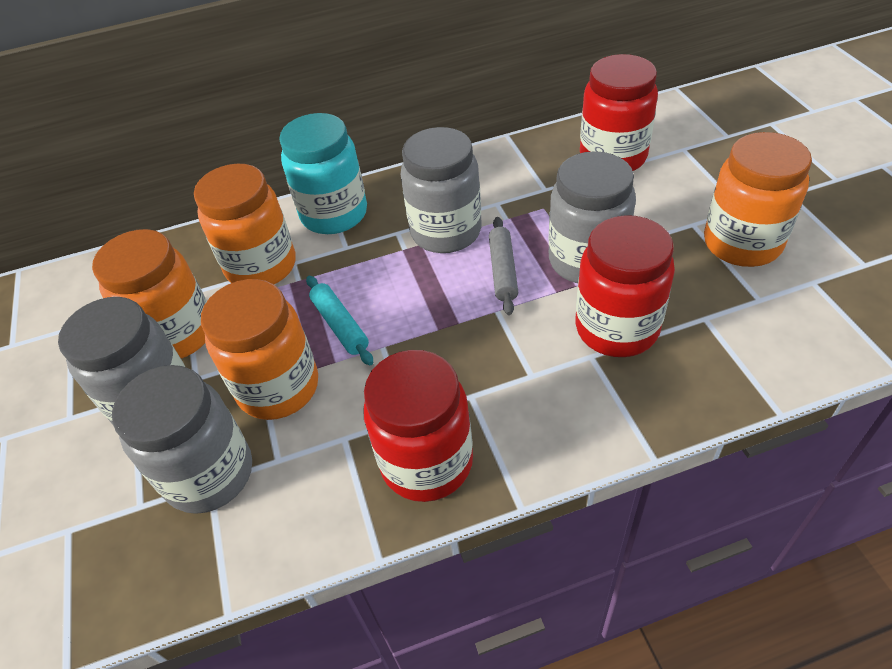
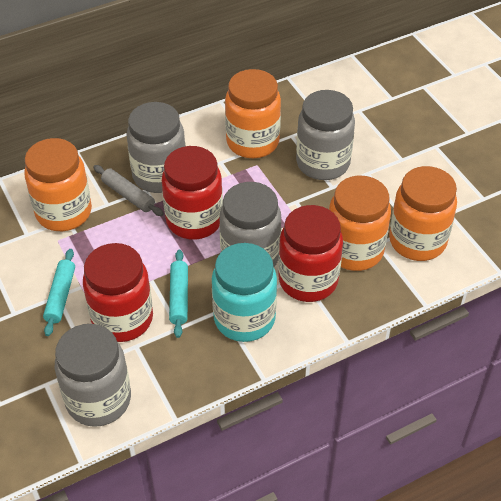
turquoise rolling pin: [306,276,373,365] = 1 -> [43,249,75,336] [169,250,188,338] = 2

